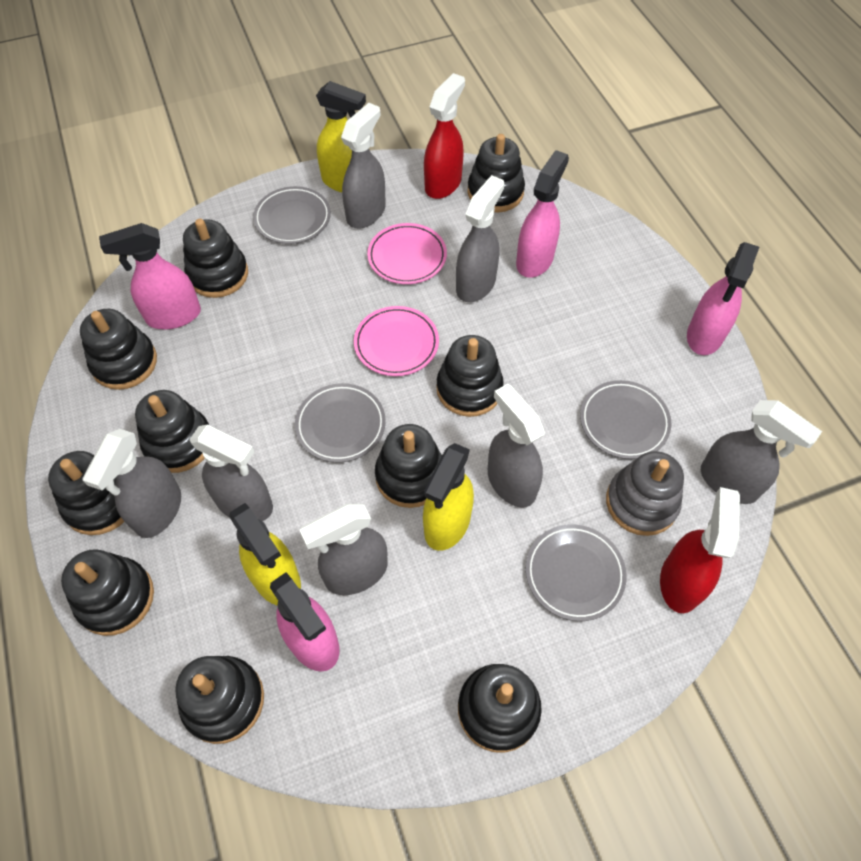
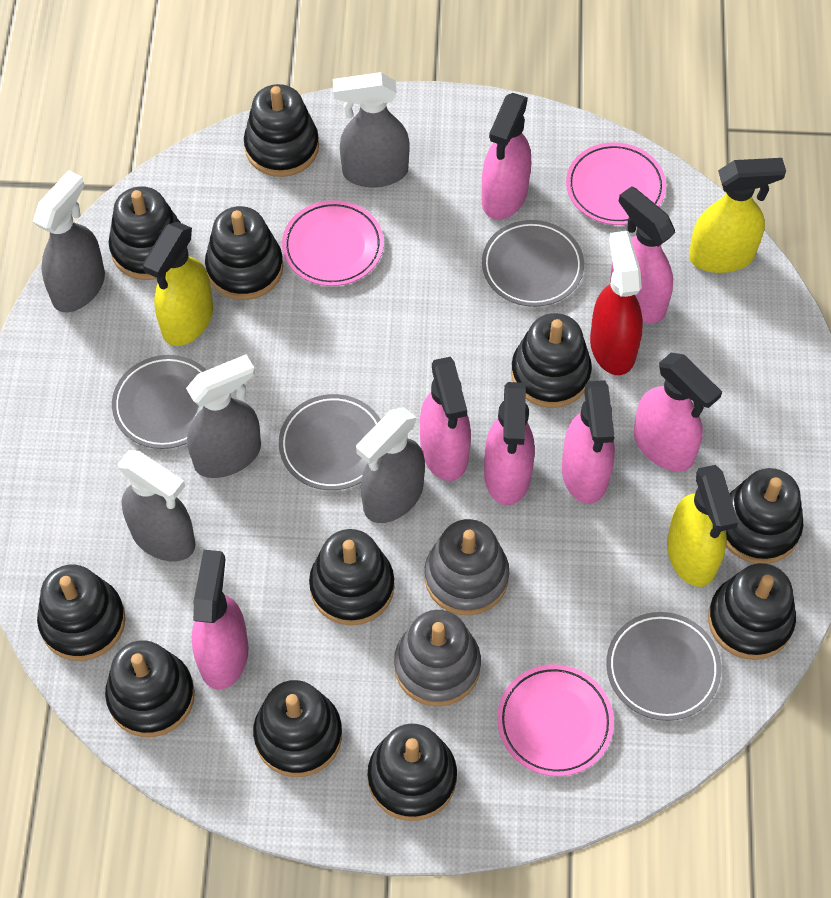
black stacking toy: [48,451,124,535] [61,549,154,636] [80,309,157,390] [135,390,209,473] [175,656,264,744] [183,219,248,298] [375,424,442,508] [436,335,504,417] [458,664,542,753] [468,134,525,212] = 10 -> [37,564,126,661] [105,640,195,737] [109,186,181,280] [205,206,283,300] [244,84,319,177] [253,680,342,777] [309,529,394,625] [367,724,457,821] [511,313,592,408] [708,563,796,660] [726,468,803,564] = 11
grey spray bottle: [83,429,181,538] [190,425,273,521] [300,504,388,595] [341,103,386,228] [456,175,504,302] [488,384,545,508] [701,400,822,504] = 7 -> [33,170,105,312] [118,450,195,561] [186,354,261,478] [333,72,410,187] [356,407,425,523] = 5
grey stacking toy: [606,451,684,536] = 1 -> [394,610,481,707] [425,519,509,615] = 2
pink plate: [354,306,439,376] [367,223,447,284] = 2 -> [282,200,384,286] [497,664,614,776] [566,142,666,225] = 3
pink spray bottle: [99,223,201,330] [270,572,340,672] [516,150,569,278] [687,242,759,355] = 4 -> [192,550,248,690] [420,357,471,481] [482,93,531,220] [484,382,535,505] [562,380,615,504] [610,186,675,323] [634,353,722,472] = 7
red spray bottle: [424,73,465,199] [660,487,740,613] = 2 -> [590,231,643,375] = 1

